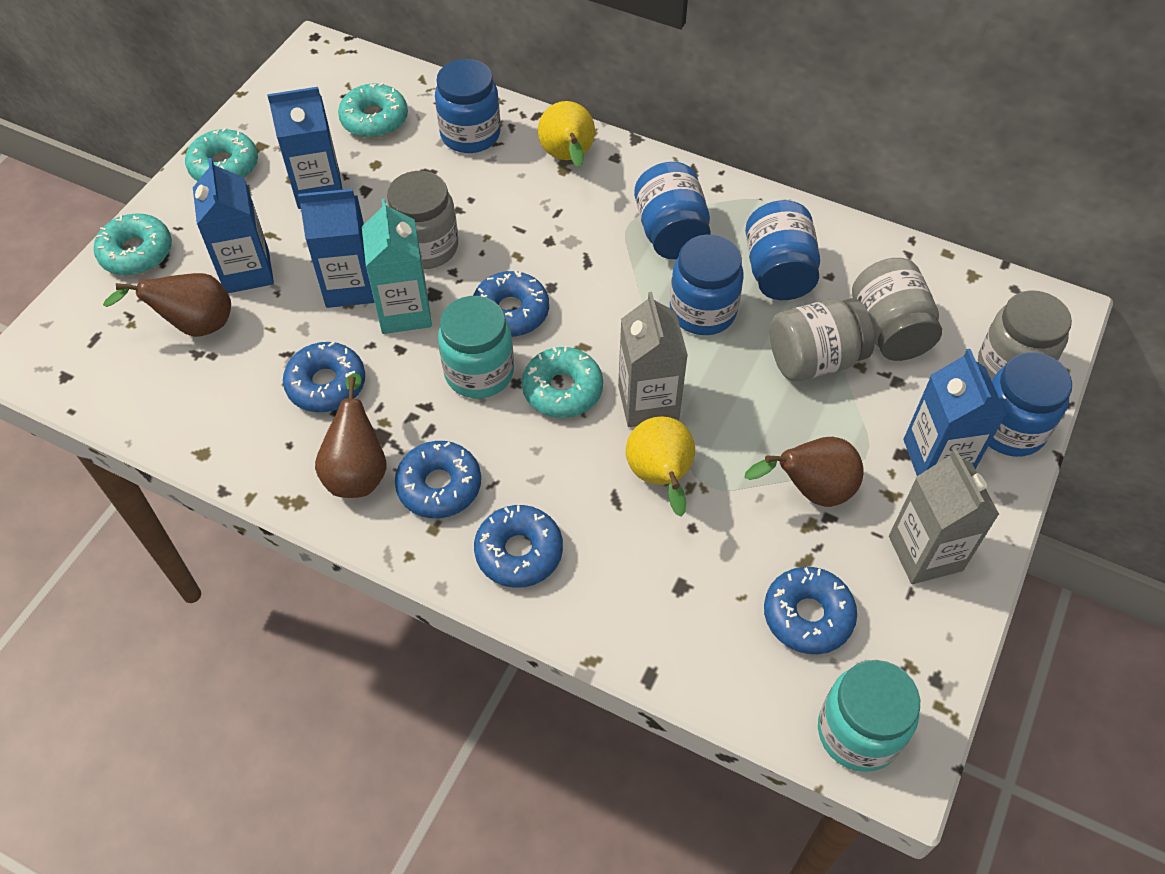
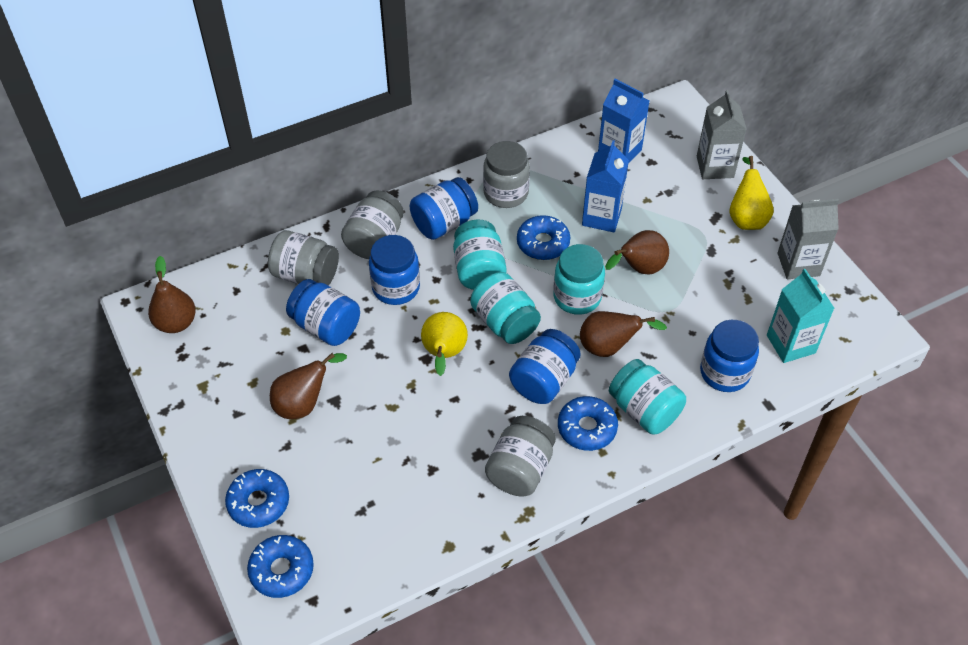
blue carton: [193,158,274,293] [267,87,342,209] [298,189,375,308] [904,349,1006,476] = 4 -> [582,140,629,232] [598,79,649,162] = 2
blue donut: [283,342,365,412] [395,441,481,518] [473,270,549,337] [474,505,563,588] [764,567,857,654] = 5 -> [225,469,289,528] [247,535,314,598] [517,215,570,260] [558,396,618,451] = 4
brown pear: [103,273,231,337] [315,373,387,498] [744,437,864,507] = 3 -> [148,256,196,333] [270,353,347,419] [580,311,667,357] [605,230,669,274] = 4
turquoise donut: [94,213,172,276] [185,128,258,181] [338,83,408,138] [522,346,603,418] = 4 -> none = 0
turquoise jar: [438,296,514,398] [818,660,920,772] = 2 -> [453,219,507,290] [470,272,541,344] [553,244,605,315] [609,359,686,435] = 4

